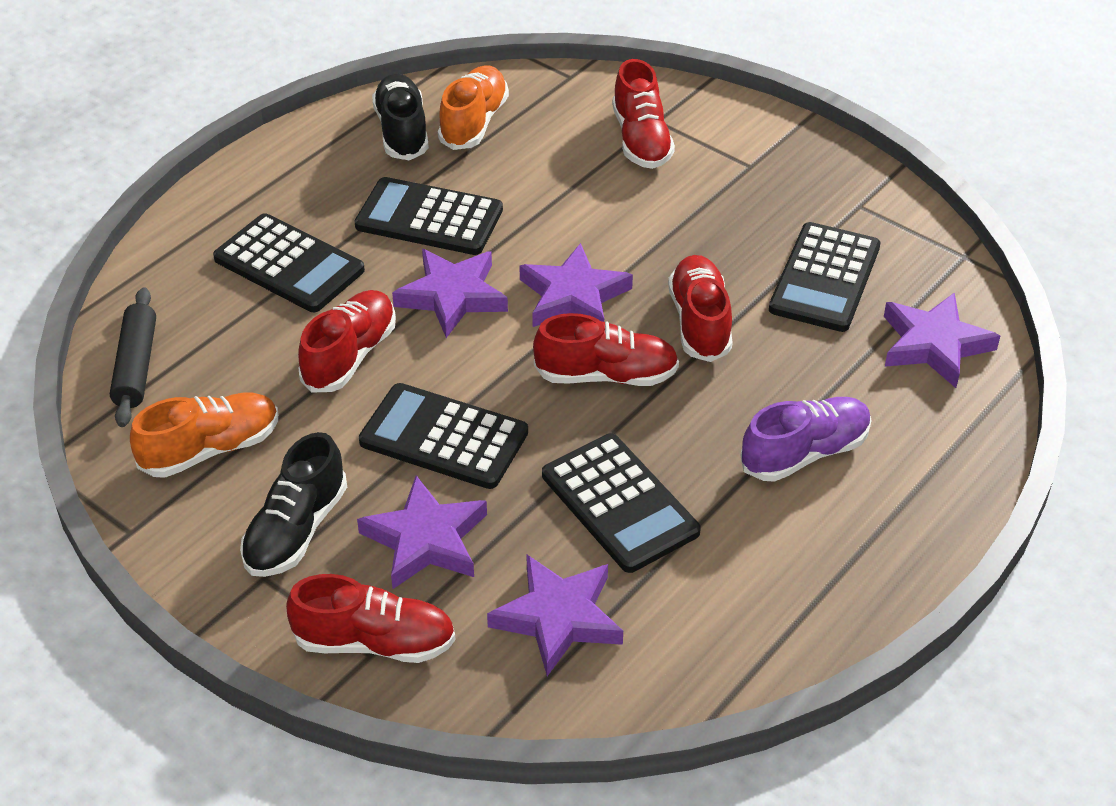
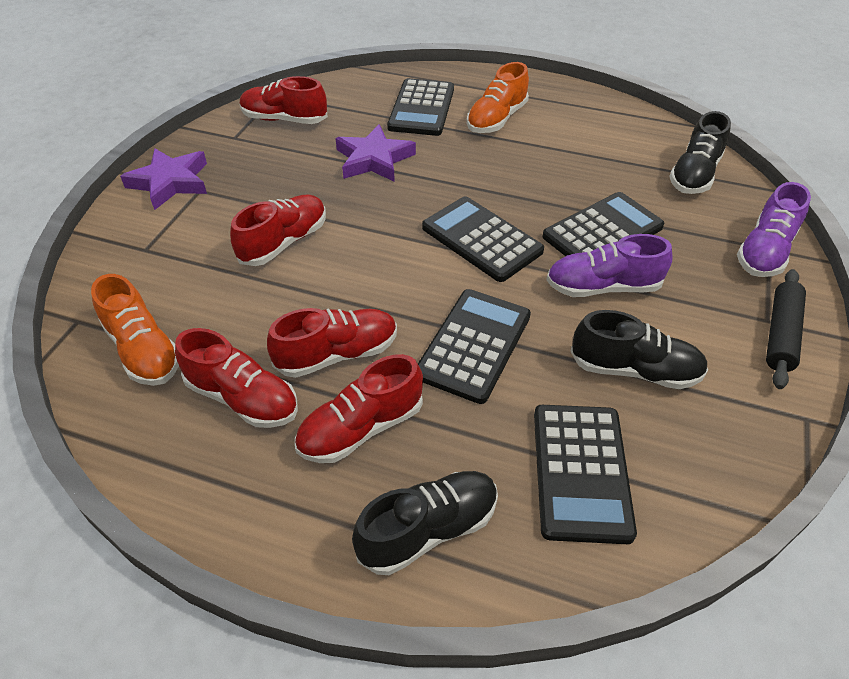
black shoe: [240,432,347,577] [372,73,429,160] = 2 -> [352,471,498,575] [570,310,708,389] [669,111,731,194] = 3
purple shoe: [741,397,872,482] = 1 -> [546,234,673,297] [737,182,811,277] = 2
purple star: [357,475,487,589] [392,249,508,338] [487,554,623,676] [519,243,633,327] [884,292,1000,388] = 5 -> [120,148,207,210] [335,124,416,182] = 2

